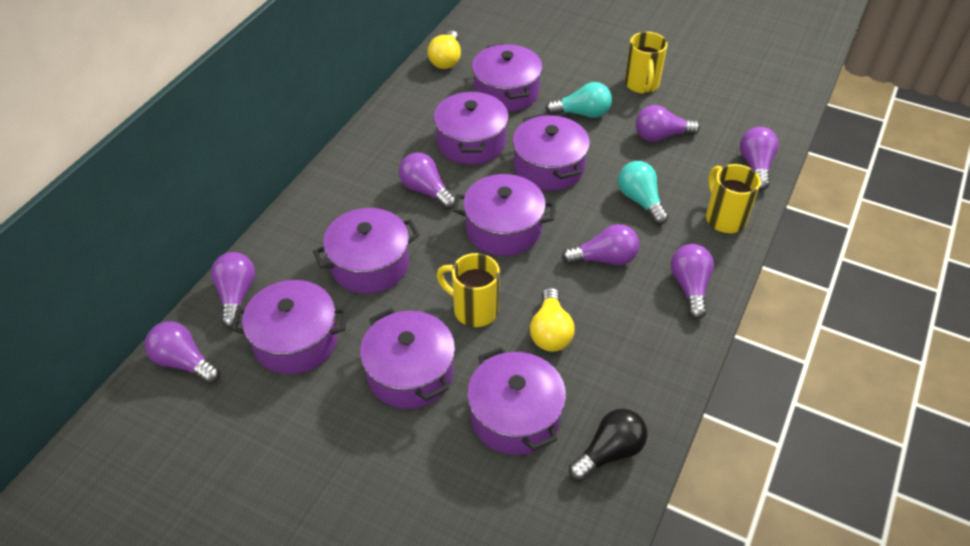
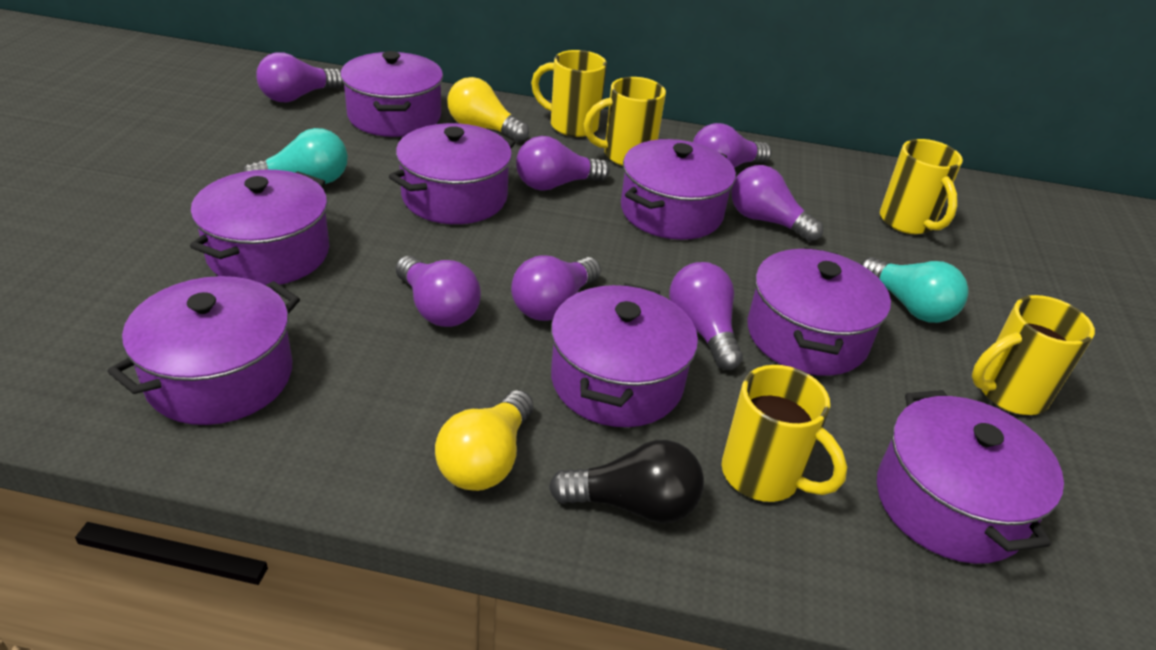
yellow mug: [437,253,500,327] [625,32,668,94] [706,164,761,233] = 3 -> [531,50,607,137] [584,77,666,166] [722,365,847,502] [880,139,963,234] [972,295,1095,415] = 5

